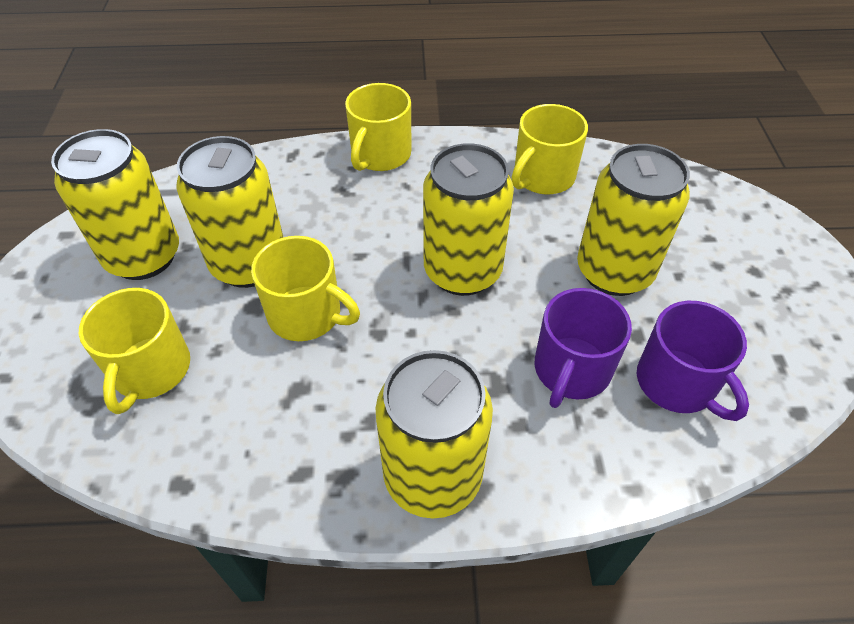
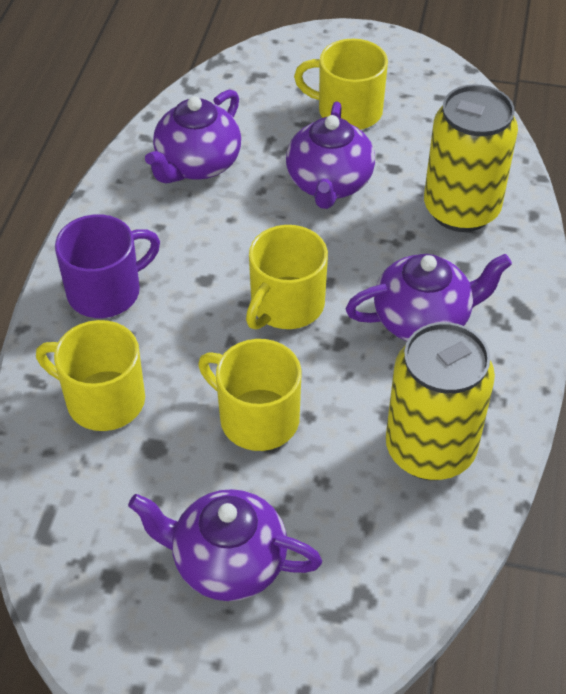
purple mug: [534,288,632,408] [637,301,749,421] = 2 -> [55,214,160,318] = 1
purple teapot: none = 0 -> [128,489,322,601] [145,89,241,184] [286,102,375,209] [345,254,512,341] = 4
yellow can: [51,129,179,280] [176,136,284,288] [376,350,493,519] [423,143,514,296] [577,144,690,296] = 5 -> [386,322,495,480] [424,84,518,232] = 2

